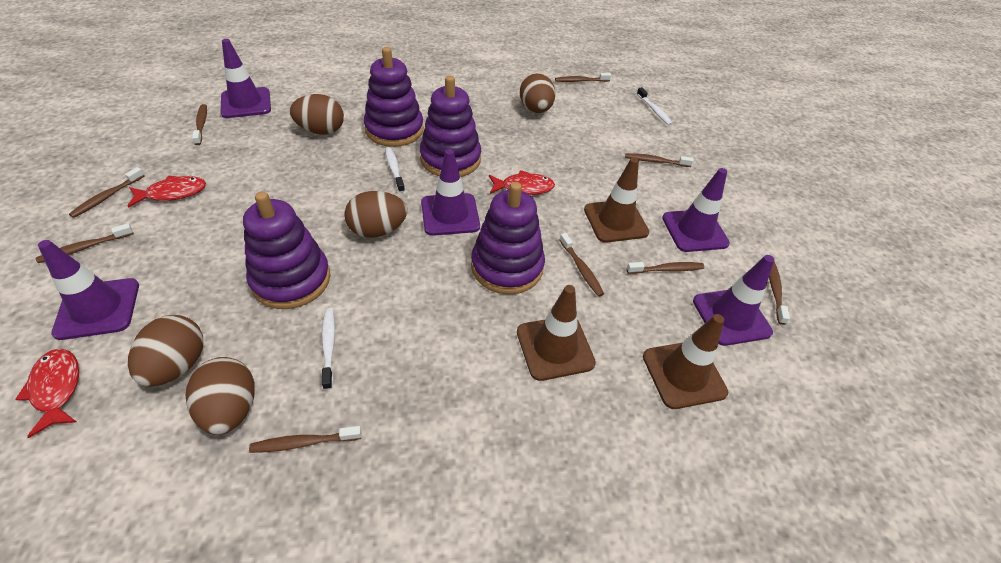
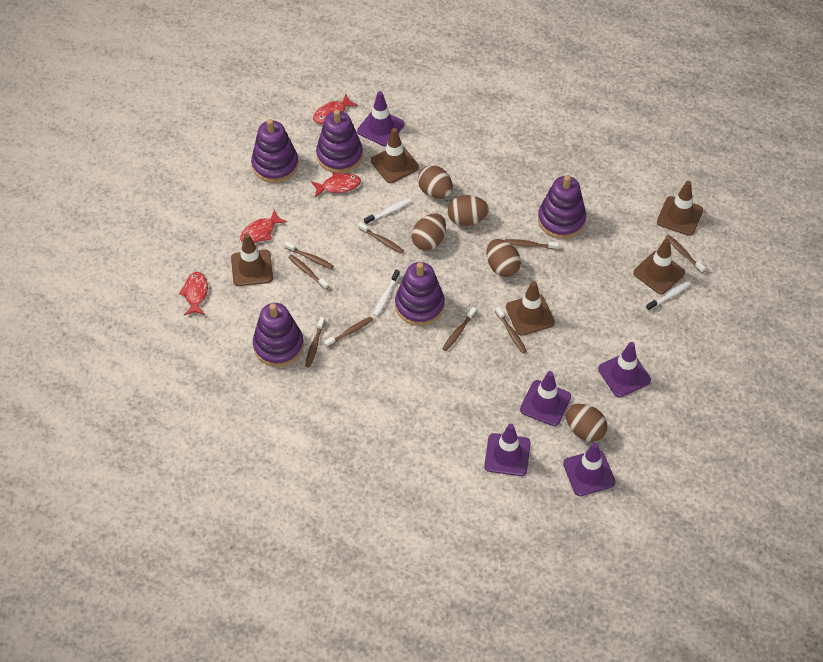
brown traffic cone: [517,285,596,381] [584,158,649,243] [643,314,728,409] = 3 -> [231,234,273,286] [371,128,419,183] [506,281,555,336] [633,238,685,295] [657,181,703,236] = 5
purple stacking toy: [243,192,331,309] [364,47,424,147] [420,76,481,177] [471,182,545,294] = 4 -> [251,119,298,183] [253,303,304,367] [316,109,363,173] [395,262,445,326] [538,175,586,239] = 5
red fish: [15,349,79,438] [128,175,206,208] [489,170,555,195] = 3 -> [179,272,208,315] [240,209,287,243] [311,172,361,197] [313,94,358,124] = 4

